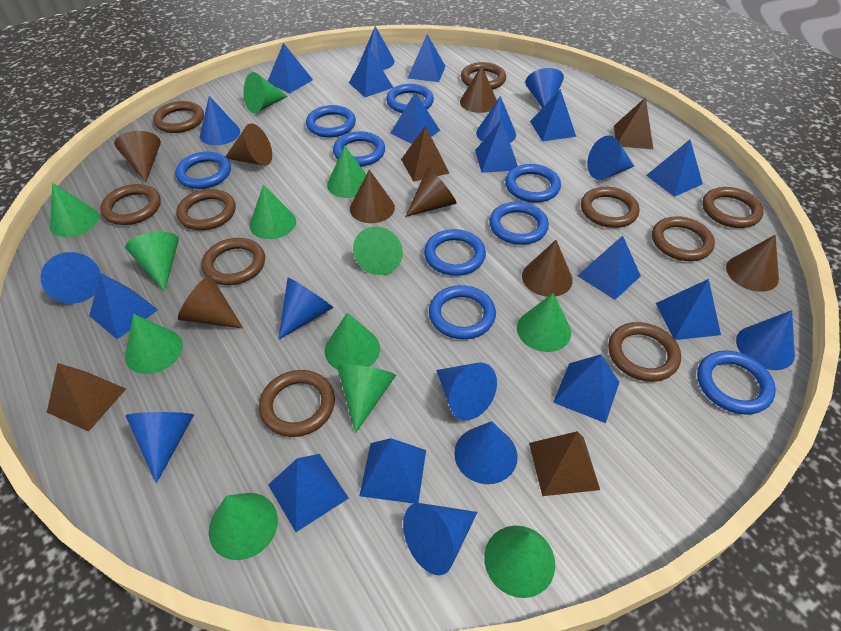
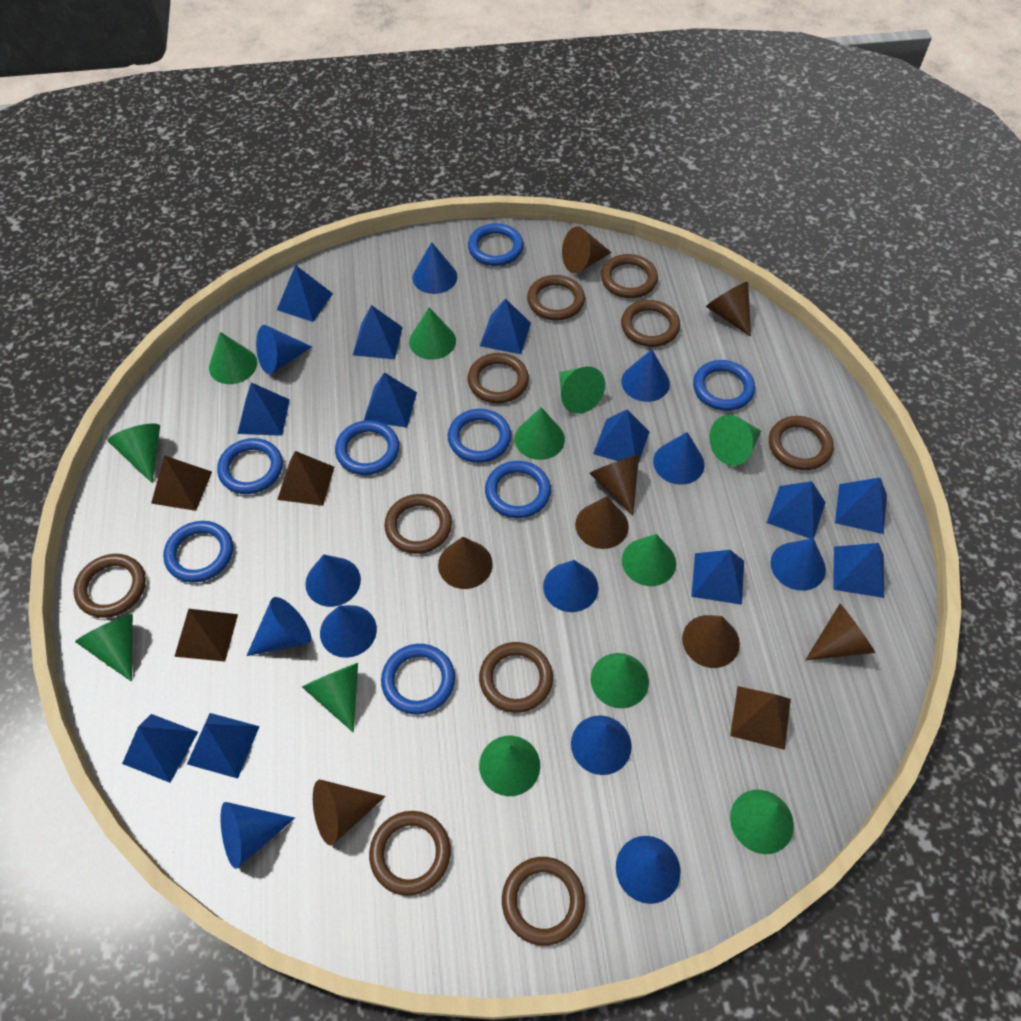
blue pyramid: [89,273,158,339] [268,43,313,94] [268,454,349,532] [349,47,393,97] [359,438,426,504] [390,93,440,144] [408,34,445,82] [475,119,518,173] [530,89,576,141] [553,354,620,423] [577,236,641,300] [646,140,703,197] [656,279,721,340] = 13 -> [122,714,198,783] [187,713,260,779] [237,382,290,436] [277,265,333,322] [353,305,403,359] [364,372,417,428] [480,298,531,354] [593,409,650,463] [691,550,744,605] [767,481,826,539] [833,543,884,598] [835,478,887,534] = 12
blue ring: [175,152,231,189] [306,105,356,138] [333,131,385,166] [386,84,434,113] [424,229,486,276] [429,285,496,339] [489,202,549,245] [505,164,561,203] [697,351,776,415] = 9 -> [163,521,233,583] [217,438,283,494] [335,420,399,475] [381,644,455,715] [448,409,511,463] [468,223,523,266] [485,461,551,518] [693,360,755,411] = 8

